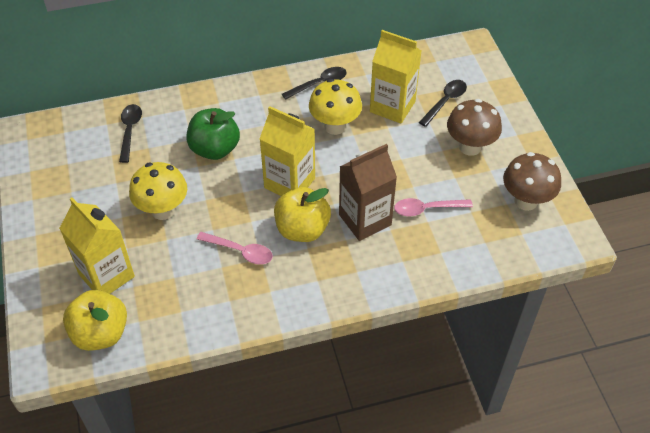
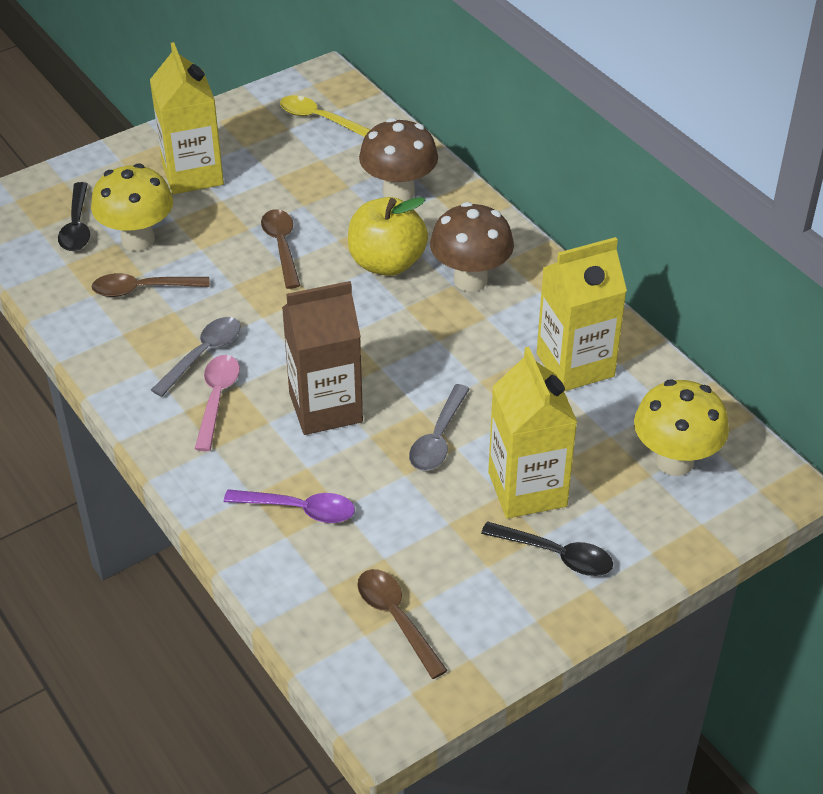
black spoon: [119,104,142,163] [282,67,347,100] [419,80,467,127] = 3 -> [58,182,90,251] [481,521,613,576] = 2
brown spoon: none = 0 -> [91,273,210,297] [261,209,300,289] [357,569,448,679] = 3
green apple: [186,108,240,160] = 1 -> none = 0
grey spoon: none = 0 -> [151,317,241,397] [409,384,470,471] = 2
pink spoon: [197,232,273,265] [394,198,473,216] = 2 -> [195,355,240,451] = 1
purple spoon: none = 0 -> [224,489,355,523] = 1
yellow apple: [63,290,127,351] [274,187,331,242] = 2 -> [348,197,428,276] = 1
yellow spoon: none = 0 -> [280,95,371,137] = 1

